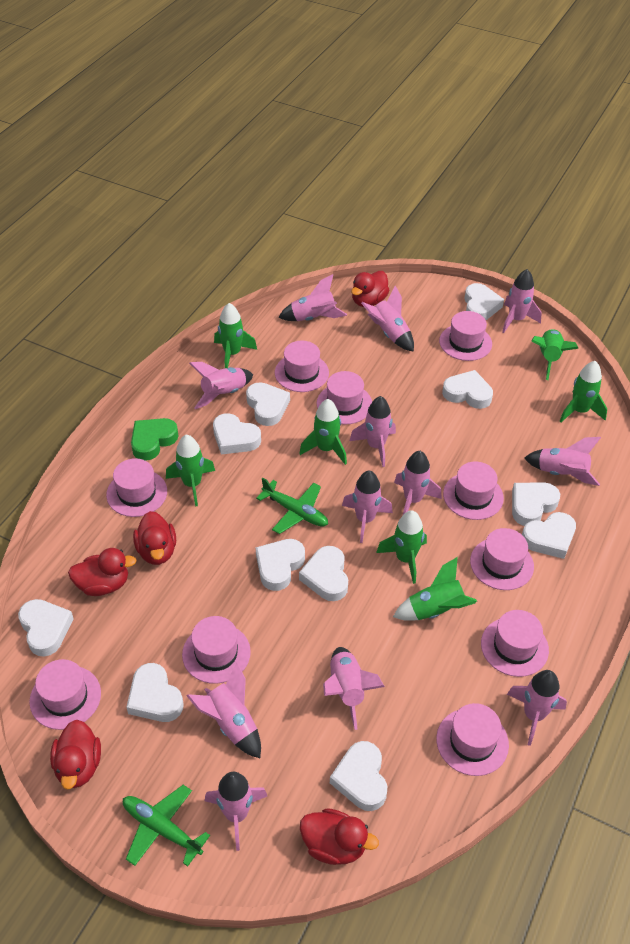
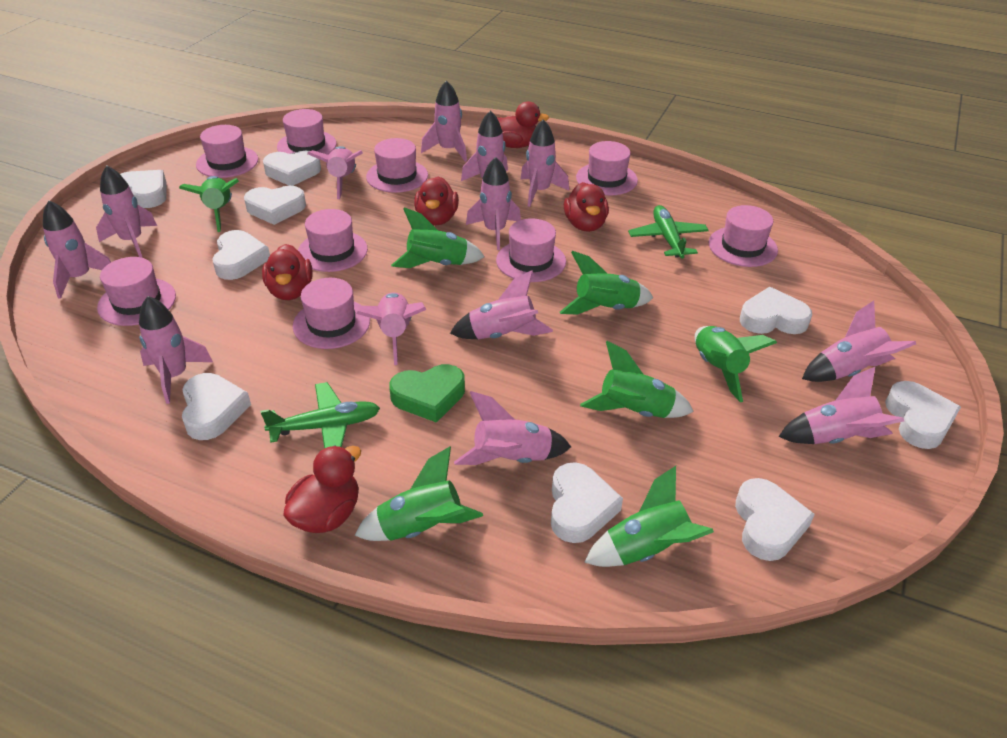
pink hat: [29,659,101,730] [106,458,167,517] [182,616,251,684] [275,341,329,392] [317,371,372,424] [436,703,509,776] [439,311,492,361] [443,461,504,520] [470,528,534,590] [481,610,549,677] = 10 -> [97,257,176,326] [196,125,258,178] [277,109,337,155] [293,278,370,349] [298,209,368,272] [366,138,428,193] [496,218,566,282] [576,141,638,195] [709,205,778,267] = 9
pink rocket: [187,662,261,758] [189,362,253,409] [205,772,267,851] [278,274,347,321] [323,647,385,730] [342,471,393,543] [350,396,396,467] [361,286,414,352] [394,451,442,515] [502,269,542,333] [507,670,567,746] [524,437,601,486] = 12 -> [43,200,111,299] [96,165,157,258] [139,296,213,404] [307,146,363,199] [356,293,427,365] [421,80,467,162] [450,270,553,339] [454,391,571,465] [461,110,508,181] [466,157,521,250] [520,119,569,207] [778,367,904,444] [802,300,916,382] = 13
white heart: [18,599,74,657] [126,663,184,722] [213,413,261,454] [246,382,290,426] [256,539,305,591] [299,546,348,601] [330,741,387,811] [442,370,493,409] [464,283,504,320] [512,483,560,526] [522,512,576,559] = 11 -> [120,170,167,208] [182,373,251,440] [212,230,270,280] [244,186,306,225] [263,151,321,186] [551,462,623,543] [735,478,815,561] [740,287,812,334] [885,381,961,449] = 9

